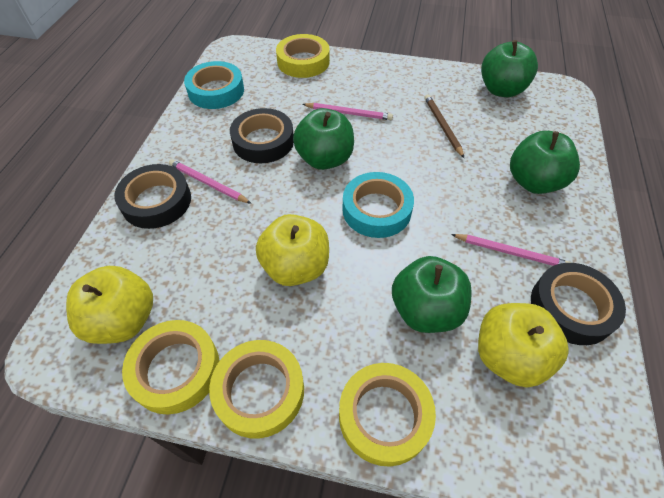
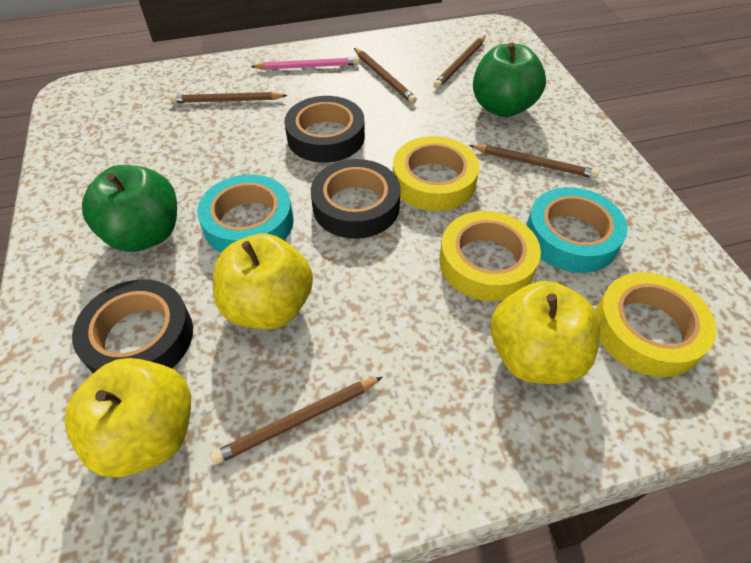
brown pencil: [424,94,464,158] = 1 -> [170,92,288,103] [210,377,383,465] [354,48,417,104] [434,36,486,89] [469,145,599,179] = 5
green apple: [293,108,354,170] [392,256,472,333] [481,40,538,97] [510,131,580,194] = 4 -> [82,165,177,252] [473,42,546,117] = 2
pink pencil: [169,159,252,204] [302,103,393,120] [451,234,571,266] = 3 -> [251,57,360,70] = 1
yellow tape: [122,320,220,414] [209,340,304,438] [276,34,330,78] [339,363,436,466] = 4 -> [393,136,479,211] [439,211,541,301] [595,272,716,377] = 3

